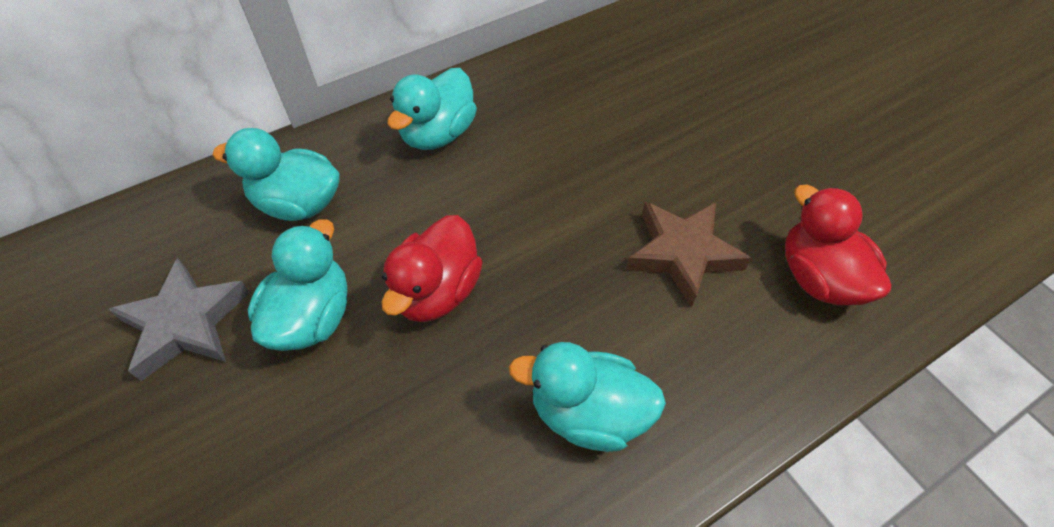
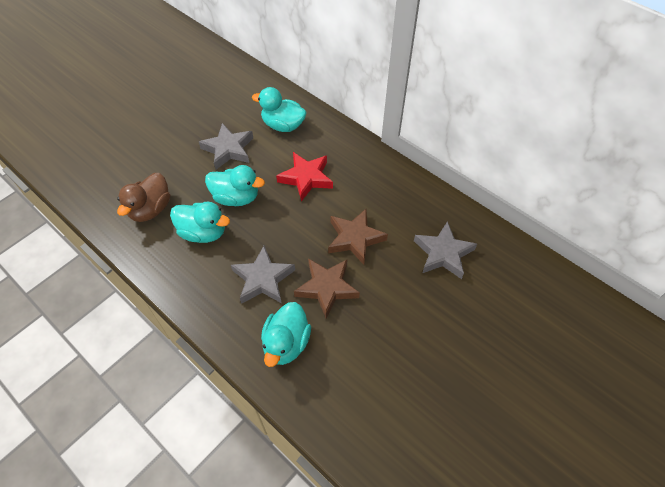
brown duck: none = 0 -> [117,173,170,222] = 1
brown star: [626,202,751,308] = 1 -> [294,258,360,318] [328,209,388,265] = 2
grey star: [109,258,250,381] = 1 -> [199,123,253,169] [231,246,295,304] [414,221,477,279] = 3
red duck: [381,215,483,322] [785,185,891,305] = 2 -> none = 0
red star: none = 0 -> [276,152,333,202] = 1

